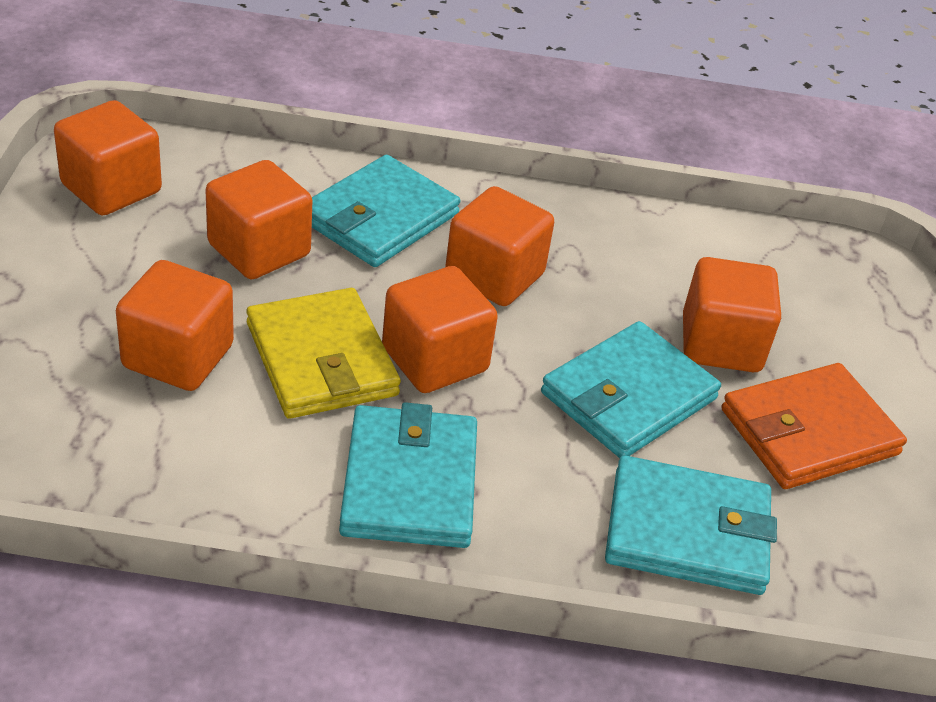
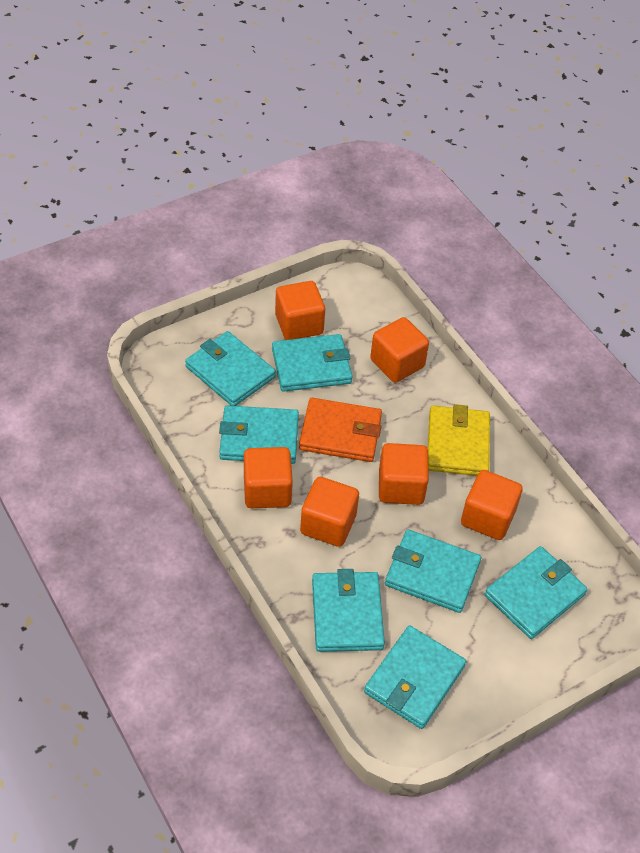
turquoise wallet: [312,155,460,267] [339,402,477,548] [541,321,721,458] [605,455,777,595] = 4 -> [185,331,276,406] [219,405,299,464] [272,334,353,392] [312,569,385,652] [364,626,466,729] [385,529,481,613] [485,546,587,639] = 7

